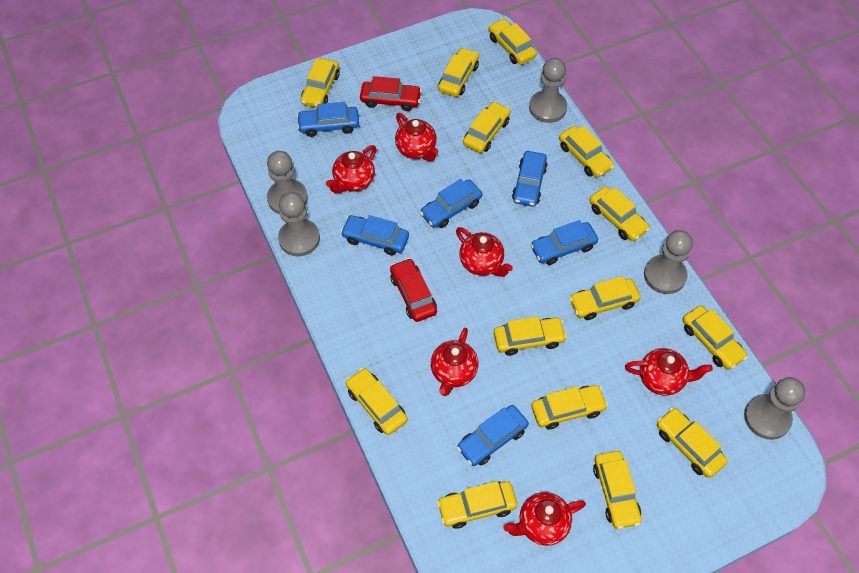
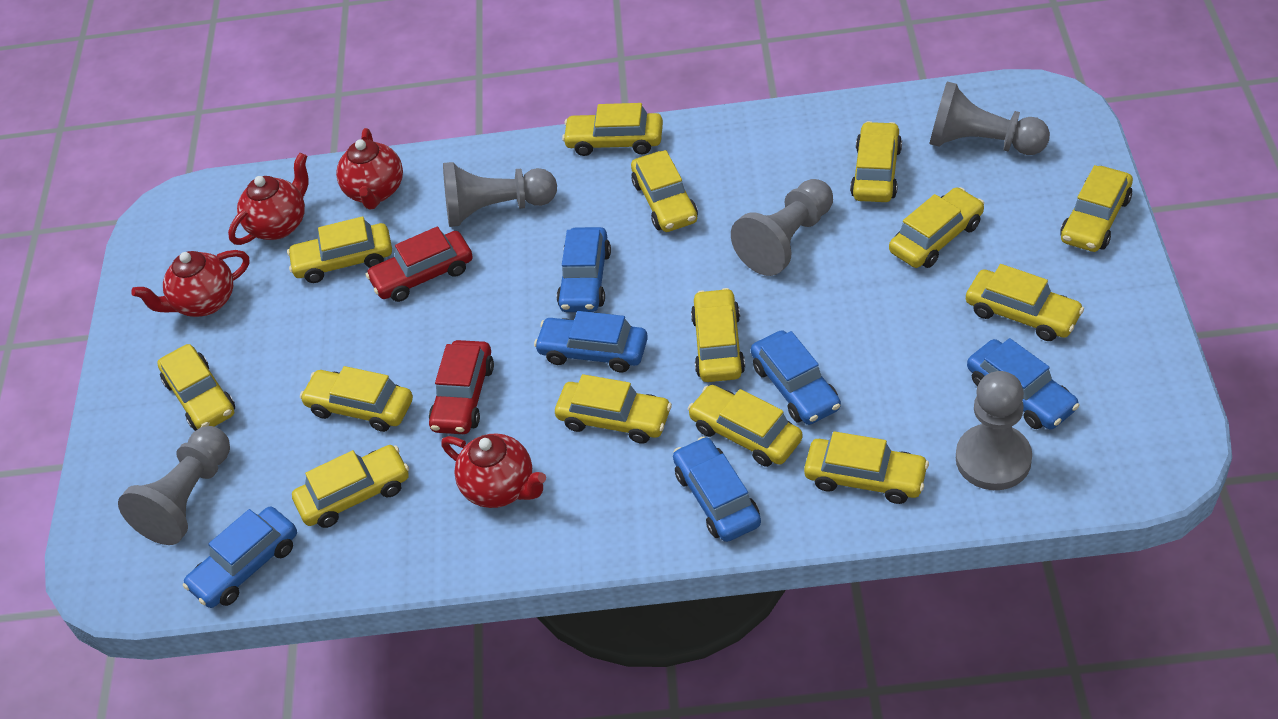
red teapot: [326,145,377,193] [395,113,438,161] [431,328,479,396] [456,227,513,277] [504,492,586,546] [625,348,713,396] = 6 -> [131,250,250,317] [228,153,309,245] [336,128,403,210] [441,433,546,508] = 4

